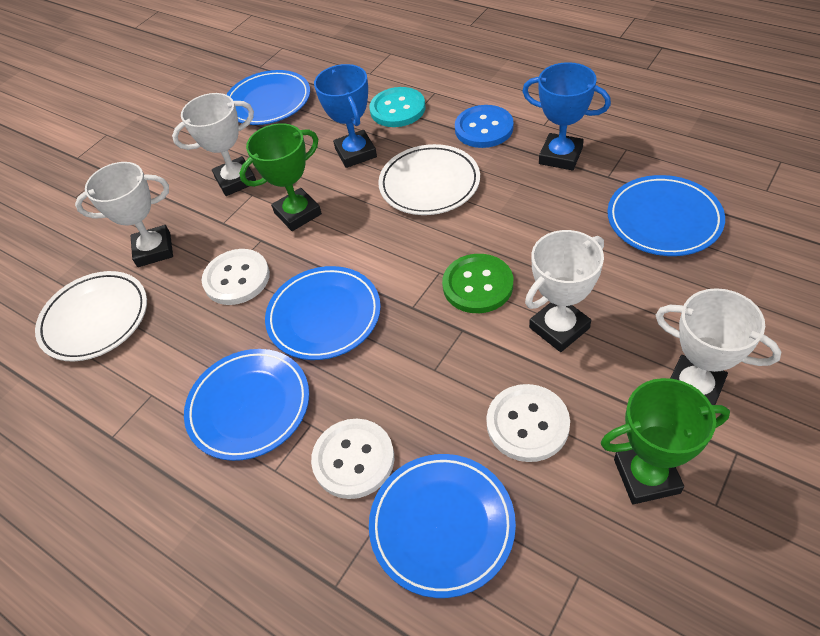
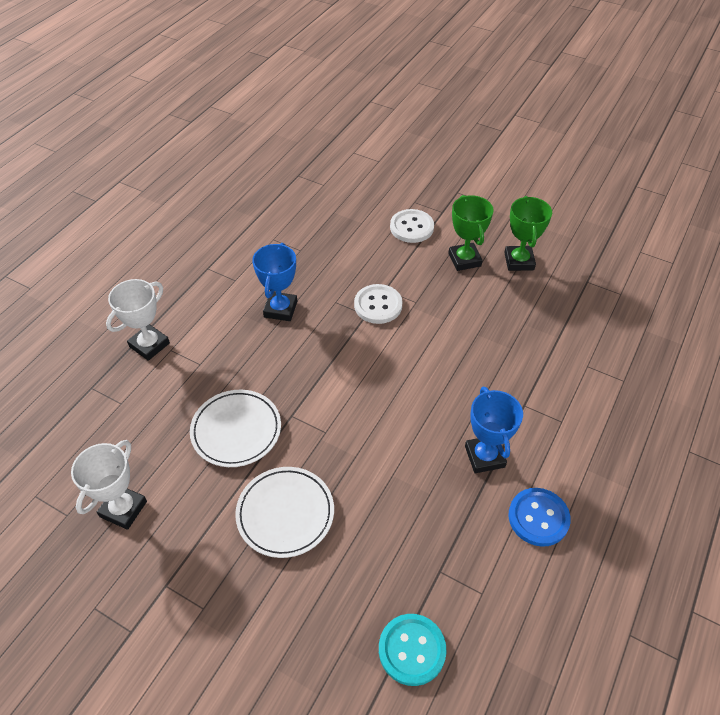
blue plate: [184,349,309,461] [226,70,310,125] [265,266,381,360] [369,454,516,598] [607,175,725,256] = 5 -> none = 0
green button: [442,254,513,313] = 1 -> none = 0
white button: [202,249,270,305] [311,419,394,499] [486,384,570,462] = 3 -> [354,284,403,324] [390,209,434,243] = 2
white trophy: [75,162,173,267] [172,93,256,196] [525,230,604,352] [656,288,782,405] = 4 -> [71,440,147,530] [106,279,170,361] = 2

